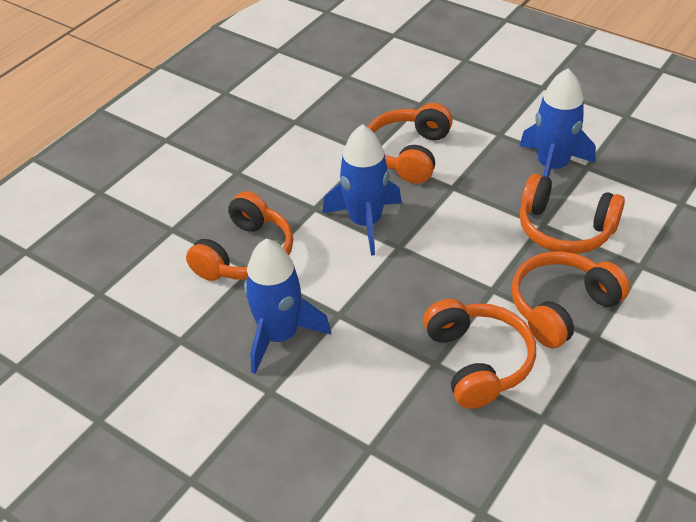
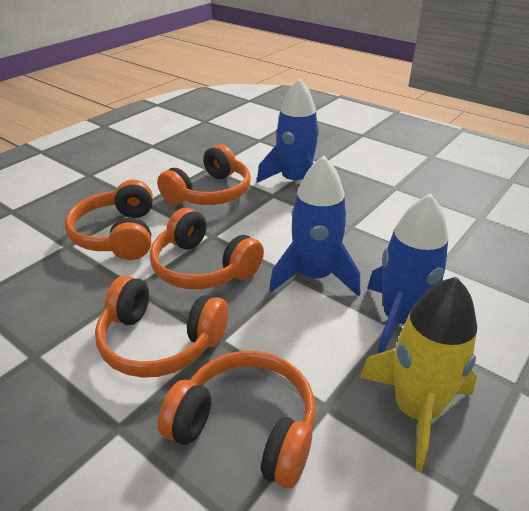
yellow rocket: none = 0 -> [359,276,477,471] = 1

